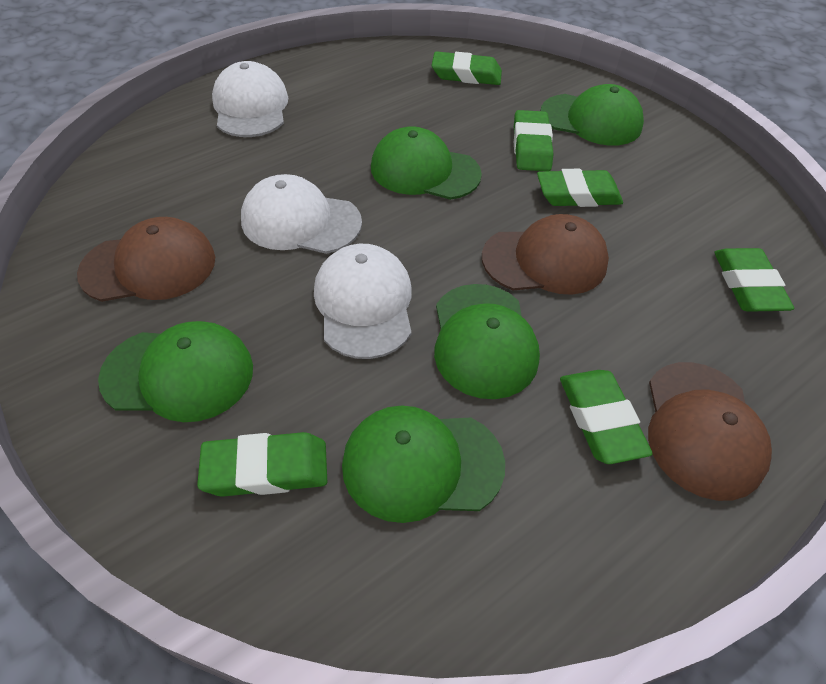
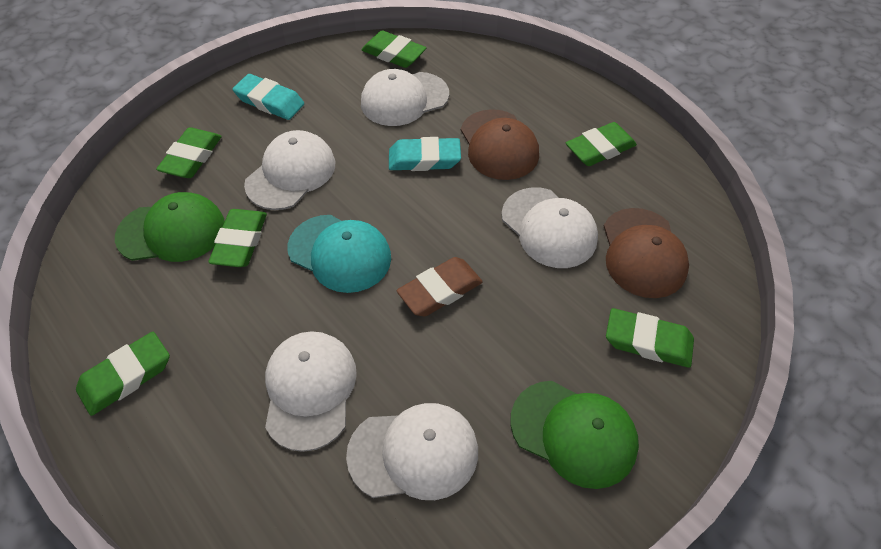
brown cap: [77,217,215,302] [482,214,609,295] [648,362,772,501] = 3 -> [461,109,539,180] [604,208,689,298] = 2
brown eraser: none = 0 -> [397,257,483,317] = 1
green cap: [98,321,253,422] [342,405,505,523] [371,126,482,200] [434,284,540,399] [541,84,644,146] = 5 -> [115,192,225,262] [510,381,639,489] = 2
turquoise cap: none = 0 -> [288,215,391,293] = 1
turquoise eraser: none = 0 -> [233,74,304,120] [389,137,461,171] = 2
white cap: [212,61,288,137] [241,174,362,254] [314,244,412,359] = 3 -> [244,130,335,210] [265,331,357,452] [346,403,478,500] [361,69,449,126] [501,187,598,268] = 5

